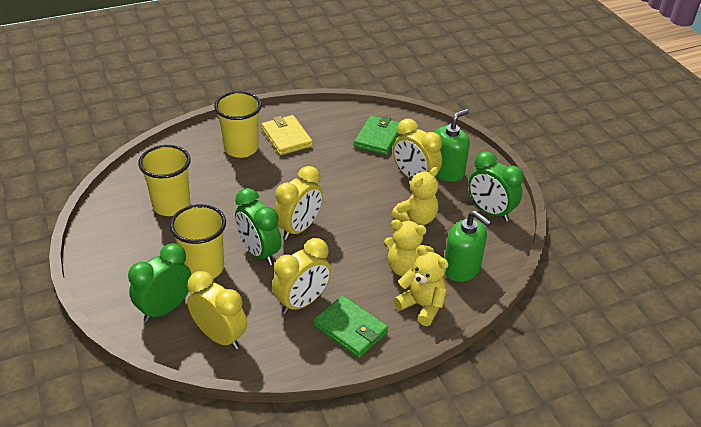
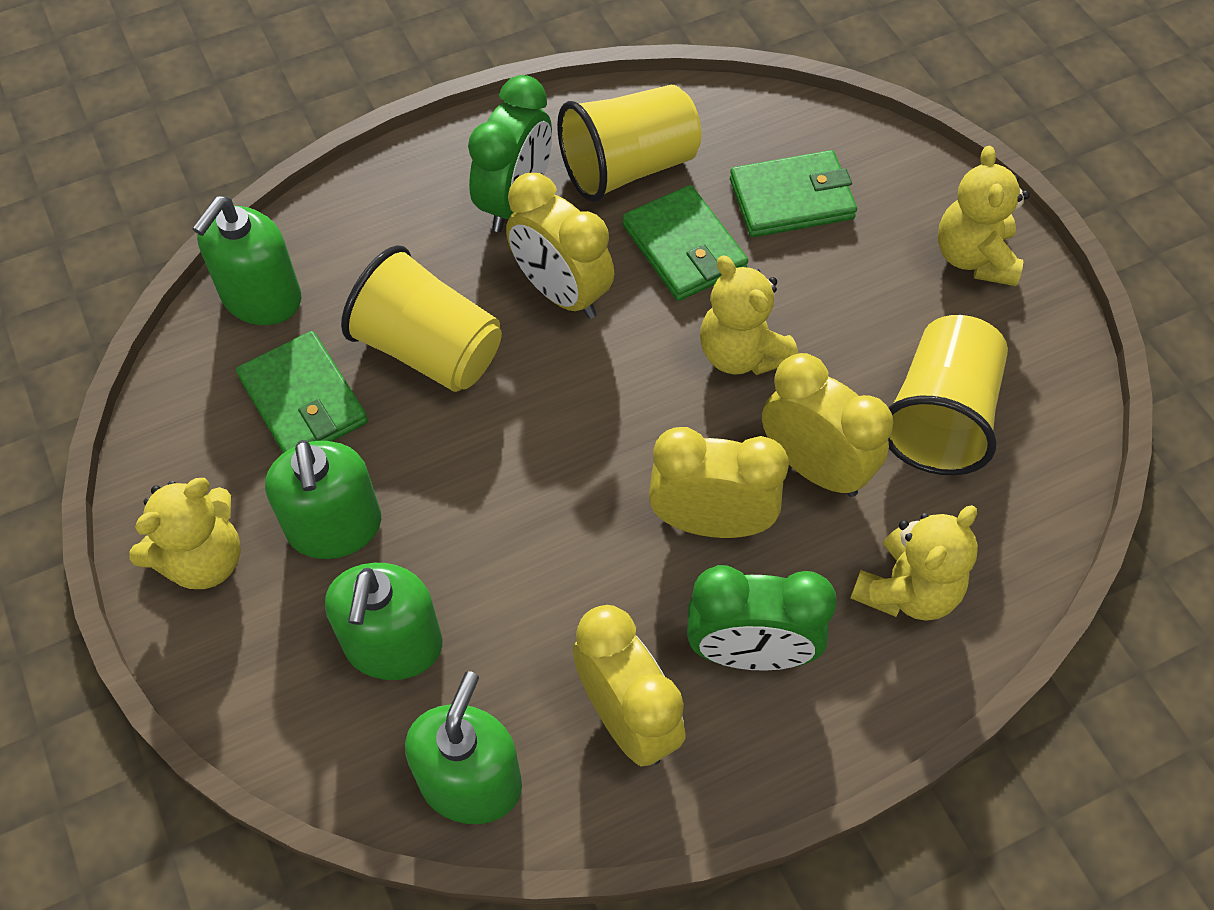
green clock: [128,243,192,322] [235,188,282,265] [468,151,524,222] = 3 -> [468,75,552,232] [687,565,837,671] = 2
green soap dispenser: [435,109,470,182] [444,211,491,282] = 2 -> [192,196,301,325] [265,440,381,559] [325,563,443,680] [405,671,522,824] = 4
green wallet: [313,295,389,358] [354,115,400,155] = 2 -> [236,331,368,453] [623,185,748,301] [730,150,857,237] = 3
yellow teddy bear: [384,219,434,276] [391,167,438,225] [394,246,449,326] = 3 -> [129,478,241,589] [700,255,799,375] [850,505,978,620] [938,146,1030,286] = 4
yellow wallet: [262,115,313,155] = 1 -> none = 0

